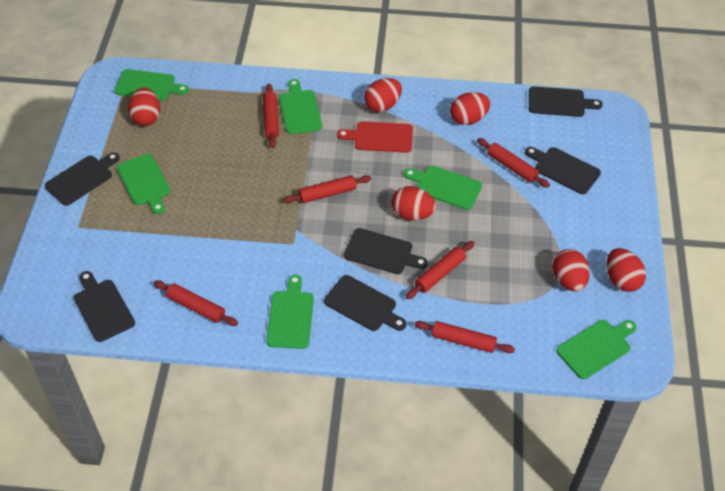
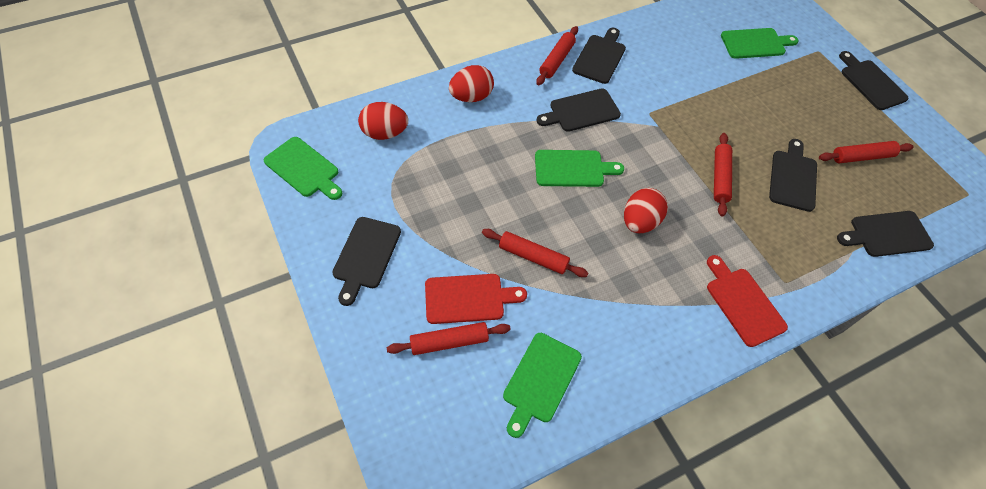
green cutting board: [114,69,189,101] [117,154,170,214] [266,275,314,349] [279,79,322,134] [404,166,482,210] [556,320,636,379] = 6 -> [264,137,343,200] [503,333,582,438] [535,150,624,187] [721,28,799,59] = 4
red cutting board: [337,121,413,153] = 1 -> [425,274,527,324] [707,255,788,347] = 2
red egg: [128,88,160,126] [364,78,402,112] [391,186,436,220] [450,92,490,125] [552,249,590,291] [607,248,646,292] = 6 -> [358,102,408,140] [449,65,494,102] [624,188,668,233] = 3
red rolling pin: [154,280,238,326] [263,84,279,148] [283,175,371,204] [406,241,474,299] [415,321,515,353] [477,138,550,188] = 6 -> [387,322,511,355] [482,229,588,277] [536,26,578,85] [714,133,732,217] [819,141,914,163] = 5

